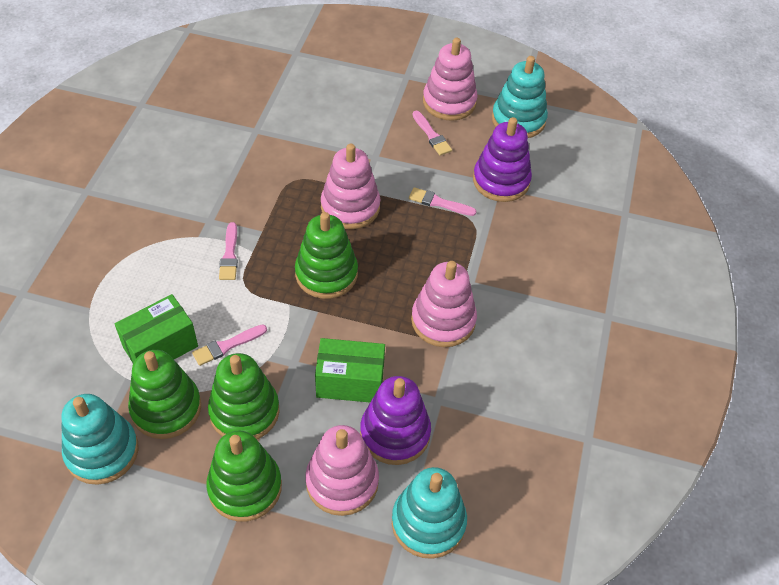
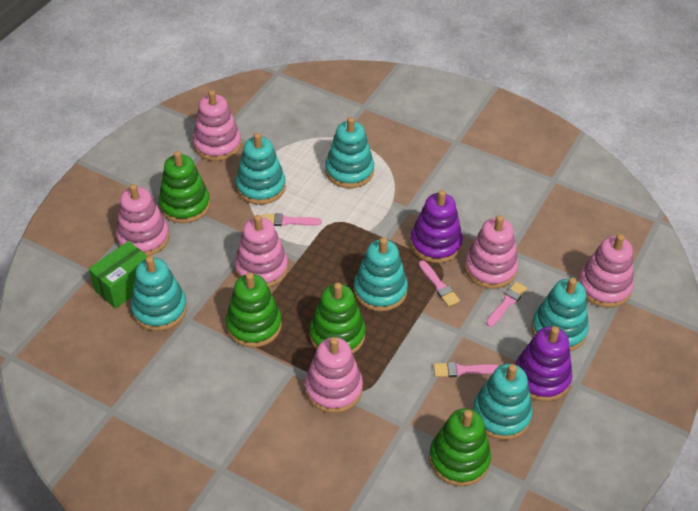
green box: [115,294,198,363] [315,338,385,402] = 2 -> [88,241,148,309] = 1
pink stacking toy: [305,425,379,516] [321,144,380,229] [411,261,477,347] [423,38,478,121] = 4 -> [116,184,170,256] [193,90,241,161] [235,215,288,288] [305,337,363,413] [465,215,518,289] [578,234,634,308] = 6
turquoise stacking toy: [62,394,139,485] [392,467,467,559] [492,56,548,138] = 3 -> [131,256,187,331] [236,133,286,205] [325,117,374,188] [354,237,408,312] [472,364,533,440] [531,277,589,351] = 6

